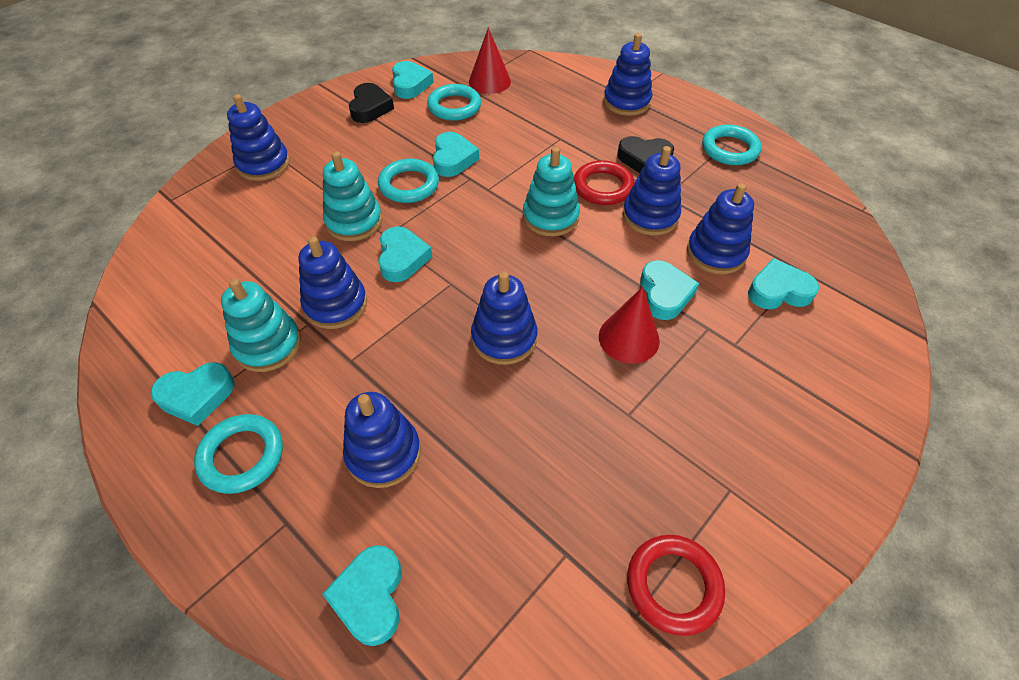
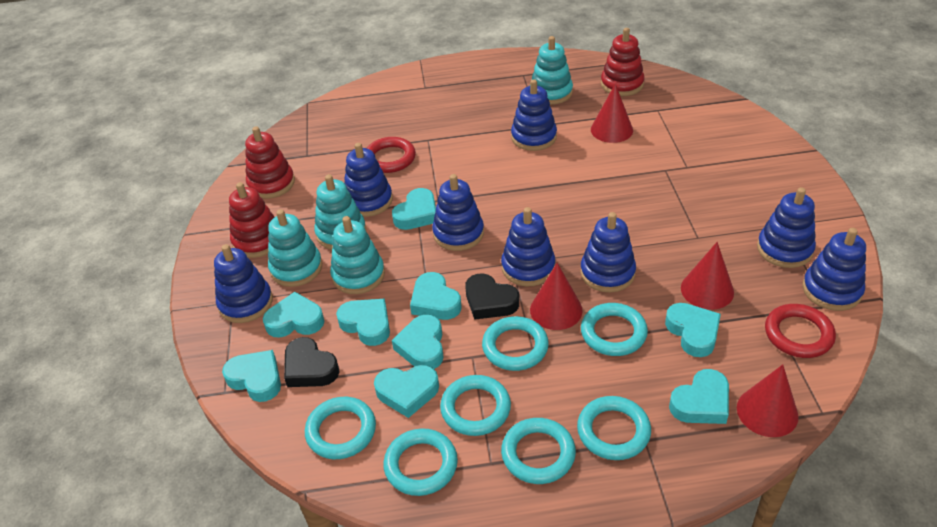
blue stacking toy: [227,94,290,181] [298,236,367,329] [343,392,421,488] [471,271,537,365] [603,33,652,116] [623,146,681,236] [687,183,754,274] = 7 -> [214,244,273,323] [344,143,393,217] [432,174,484,251] [501,207,555,287] [511,79,557,151] [580,212,636,292] [757,187,816,268] [802,228,866,311] = 8
red cone: [469,27,511,94] [599,287,660,363] = 2 -> [530,263,583,330] [591,84,633,143] [681,242,734,310] [737,364,799,437] = 4
red stacking toy: none = 0 -> [229,182,275,258] [245,126,295,199] [601,28,644,96] = 3
turquoise heart: [150,362,235,426] [322,545,402,646] [378,226,432,282] [392,61,434,99] [433,132,479,177] [640,260,699,320] [748,258,819,309] = 7 -> [222,350,281,402] [263,292,325,338] [336,298,390,346] [374,365,439,418] [392,188,436,230] [392,314,444,369] [410,272,461,320] [665,303,721,357] [669,369,729,424] = 9
turquoise ring: [194,414,283,494] [378,159,439,203] [427,84,481,121] [702,124,762,165] = 4 -> [305,397,376,459] [383,428,458,496] [440,375,511,436] [482,316,549,371] [501,418,576,484] [577,396,651,460] [581,303,648,356] = 7
turquoise stacking toy: [221,278,301,372] [323,152,382,241] [523,147,580,236] = 3 -> [268,209,322,287] [314,174,366,250] [330,216,385,294] [532,36,573,105] = 4

